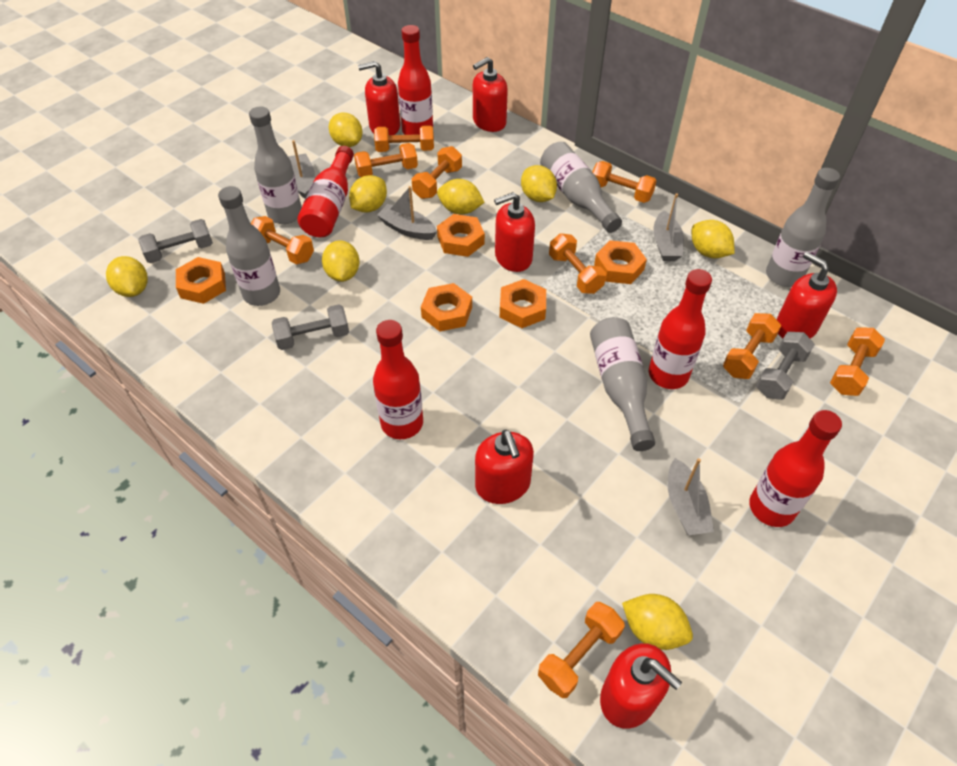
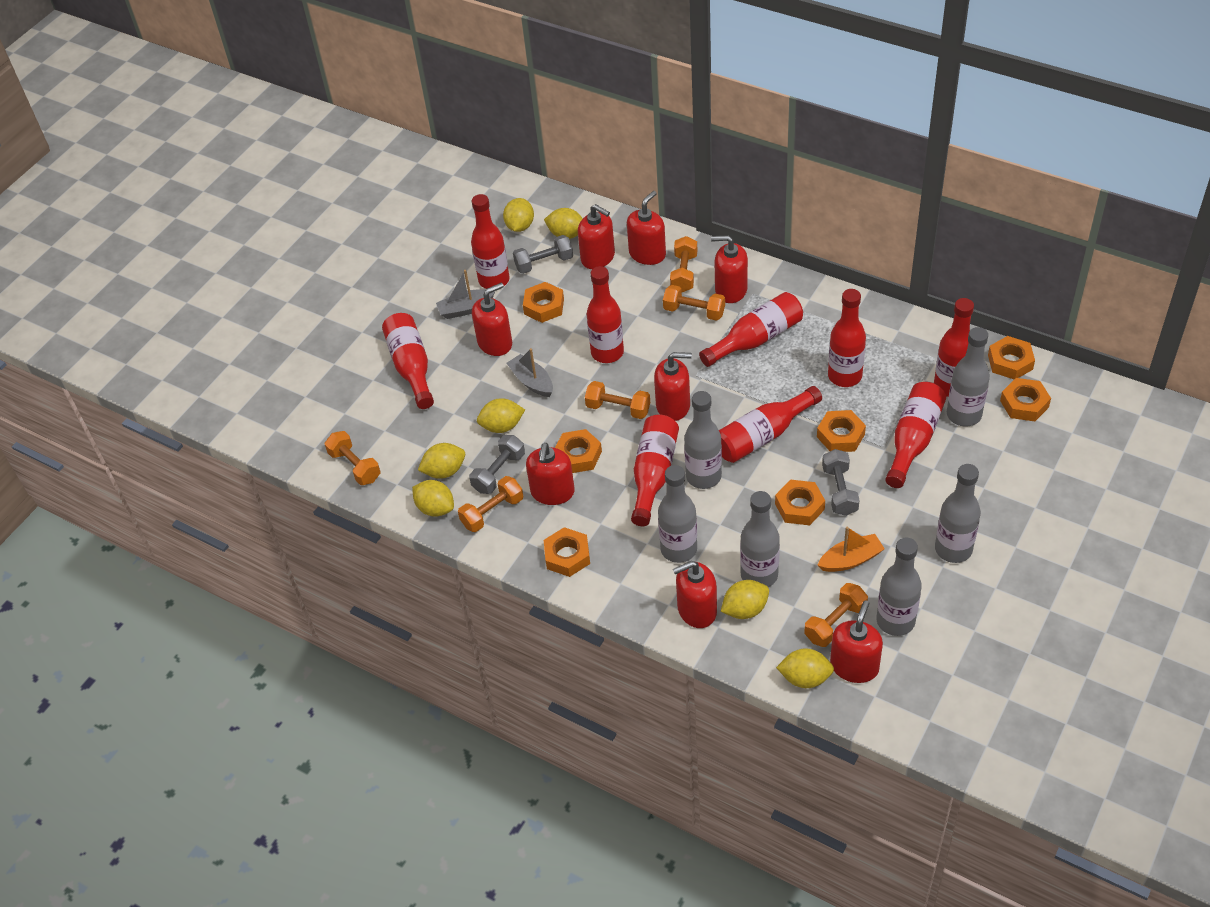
grey boat: [288,140,315,198] [377,186,437,240] [653,193,684,261] [668,458,714,535] = 4 -> [436,270,495,319] [507,348,553,397] = 2
grey bottle: [218,186,280,306] [249,106,302,224] [540,142,622,233] [590,317,655,451] [766,168,840,287] = 5 -> [658,465,697,563] [684,391,722,489] [740,491,780,587] [876,538,922,636] [935,464,981,563] [947,327,990,427] = 6
orange boat: none = 0 -> [818,527,885,572] = 1
orange dumbbell: [251,216,314,264] [354,143,418,177] [374,125,434,152] [412,146,462,199] [538,602,625,698] [549,233,606,294] [592,161,657,203] [723,313,781,379] [830,327,885,396] = 9 -> [325,431,380,485] [458,476,523,532] [585,381,650,419] [663,285,725,321] [670,236,697,292] [804,583,868,647] = 6
orange nut: [176,257,226,304] [421,283,472,332] [437,214,485,257] [500,279,546,328] [594,240,647,284] = 5 -> [523,282,564,323] [544,527,590,577] [555,429,602,473] [775,479,825,525] [817,410,866,452] [988,336,1035,379] [1000,378,1051,421] = 7
red bottle: [297,146,354,237] [373,320,423,439] [398,25,433,135] [649,269,712,389] [749,410,842,527] = 5 -> [382,313,434,409] [471,194,510,289] [587,266,624,363] [631,414,679,526] [699,292,803,367] [719,386,822,463] [828,289,866,387] [885,382,946,488] [934,298,974,397] = 9
red soap dispenser: [358,61,400,135] [473,57,508,132] [475,430,534,504] [494,192,535,272] [600,643,682,729] [776,252,837,338] = 6 -> [472,283,512,356] [526,443,575,505] [578,204,615,269] [627,191,666,265] [654,352,692,421] [673,561,717,628] [711,235,748,303] [830,600,883,683] = 8
yellow lemon: [106,256,148,297] [322,241,360,282] [328,113,363,147] [349,175,387,212] [437,179,485,214] [521,165,557,202] [622,594,693,650] [692,220,735,258] = 8 -> [412,480,454,517] [418,443,465,479] [477,398,525,433] [503,198,534,232] [544,208,583,239] [721,580,769,619] [776,648,834,688] = 7

